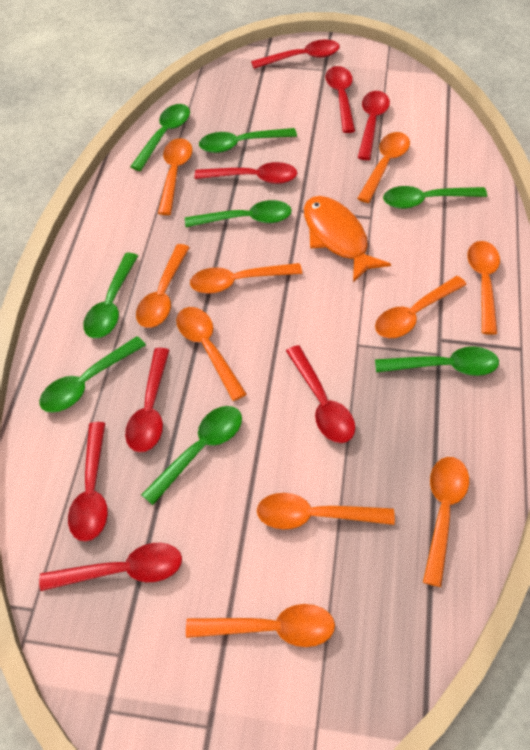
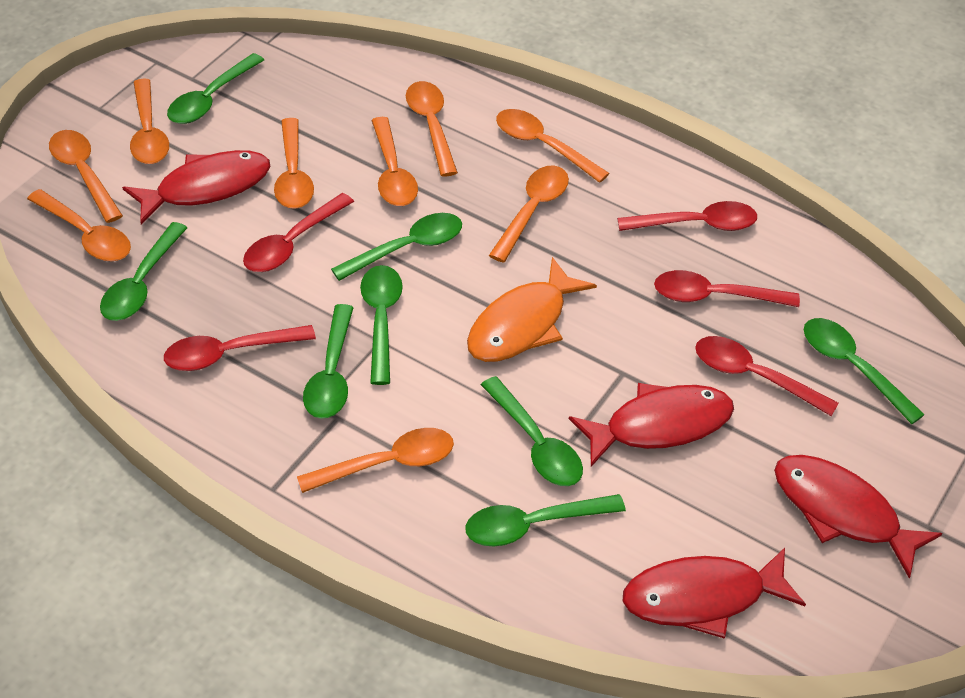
orange spoon: [136,244,190,328] [158,138,192,215] [176,307,247,401] [186,604,335,647] [190,263,302,294] [257,493,395,530] [357,132,410,203] [375,276,467,338] [423,457,469,587] [467,241,500,335] = 10 -> [27,189,131,262] [49,130,123,223] [130,79,169,164] [274,118,314,209] [297,428,454,493] [371,117,418,206] [406,81,458,177] [489,165,569,263] [496,109,610,183] = 9
red fish: none = 0 -> [122,150,270,225] [569,383,734,467] [623,548,806,639] [774,455,943,579] = 4
red spoon: [39,543,182,591] [68,422,108,542] [125,348,170,452] [195,162,297,184] [251,40,340,69] [286,345,355,443] [326,66,355,133] [358,91,390,160] = 8 -> [164,325,316,371] [243,193,354,272] [617,201,757,231] [654,270,800,307] [695,336,839,416] = 5

